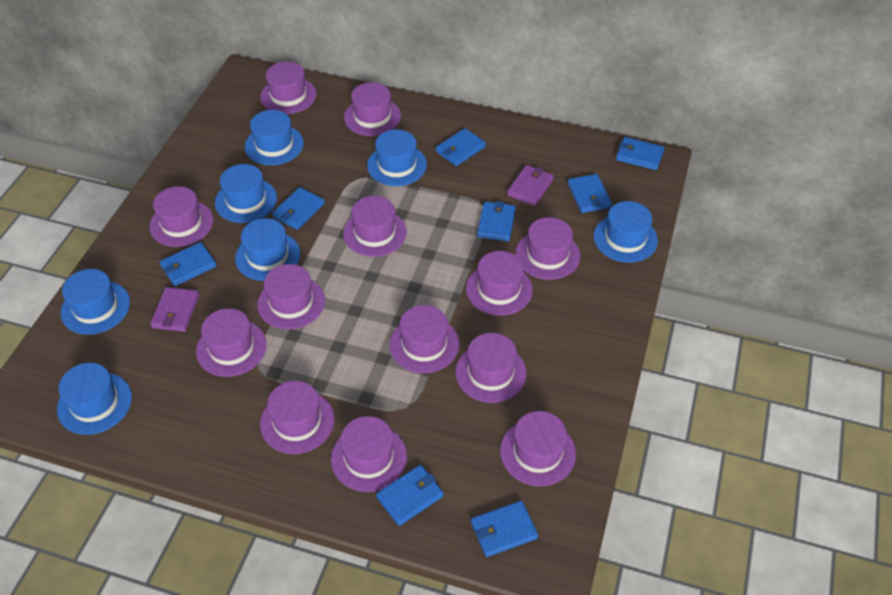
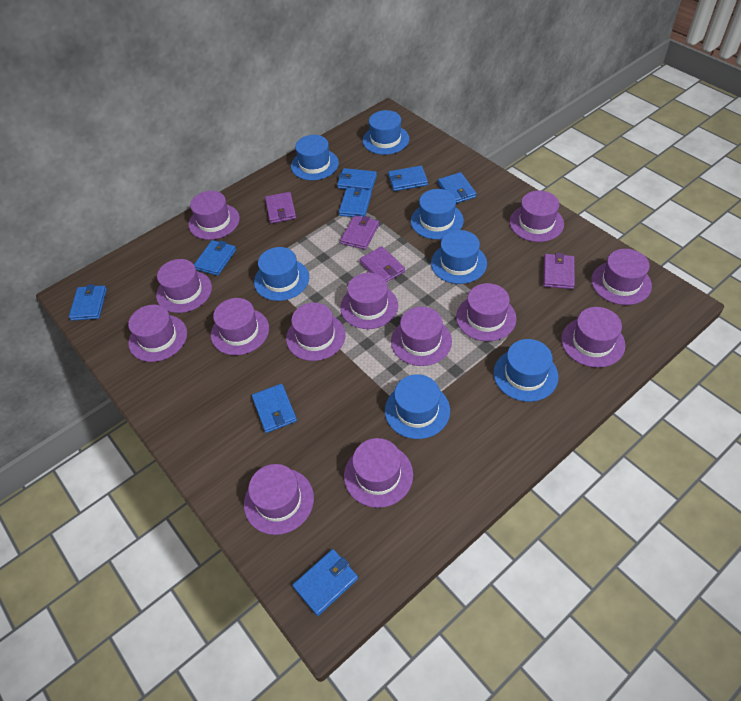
purple wallet: [150,287,199,332] [507,165,554,206] = 2 -> [265,192,296,224] [340,215,379,250] [360,246,405,282] [543,253,575,289] = 4

